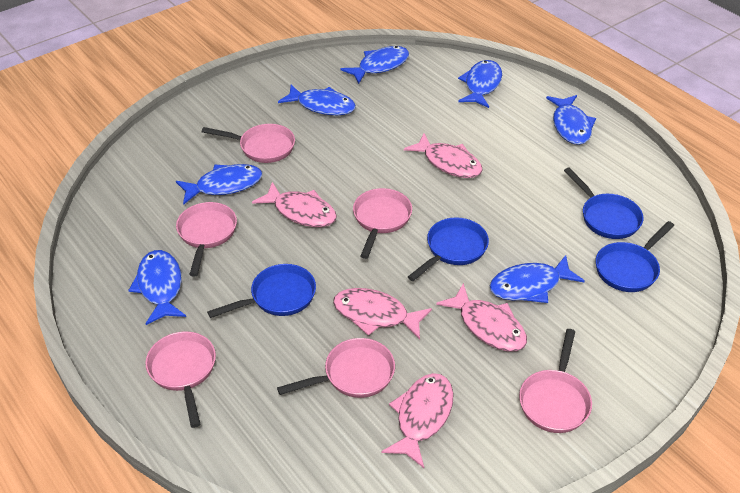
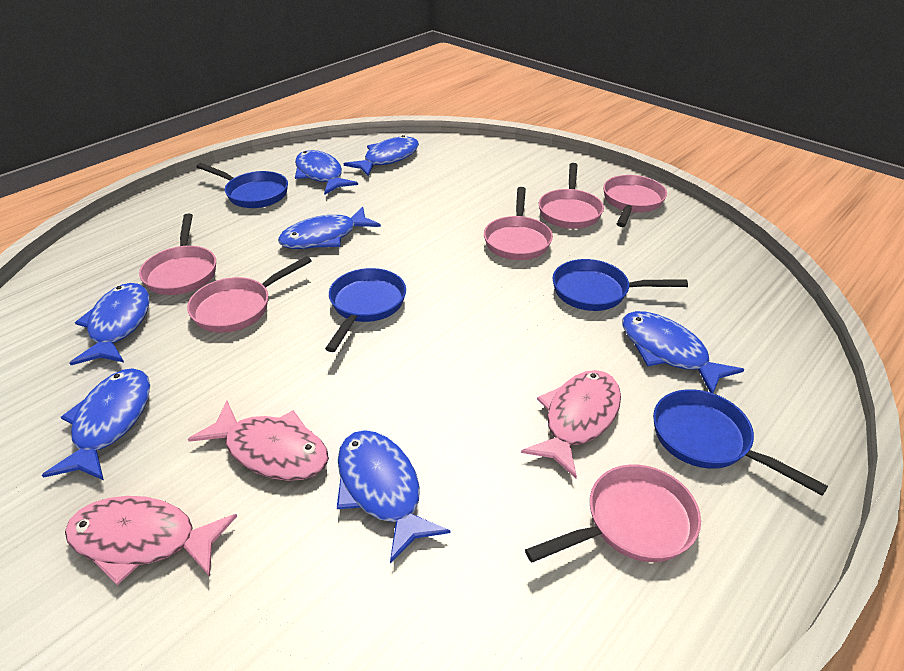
pink fish: [252,182,337,227] [333,288,432,339] [381,373,454,468] [404,133,483,178] [436,283,527,352] = 5 -> [65,496,237,585] [188,400,329,481] [521,370,621,478] = 3

